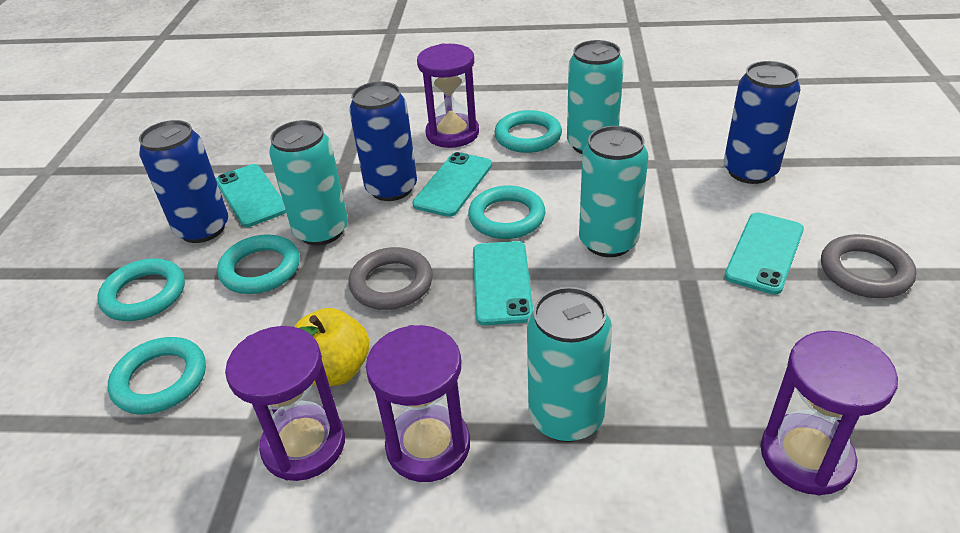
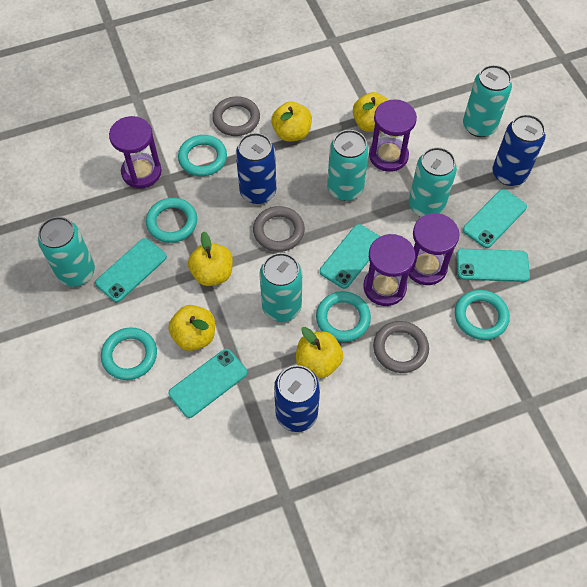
grey ring: [349,247,433,310] [821,234,916,298] = 2 -> [212,96,260,136] [253,206,305,252] [373,321,429,373] = 3
turquoise can: [269,120,348,246] [527,287,612,442] [567,40,624,154] [579,126,648,257] = 4 -> [38,217,95,287] [259,253,302,322] [327,130,369,201] [409,147,457,217] [463,65,512,137] = 5
turquoise phone: [216,164,286,227] [412,152,492,217] [473,241,533,325] [724,212,804,295] = 4 -> [95,238,167,302] [169,349,247,418] [320,224,380,289] [456,249,530,282] [463,189,527,248] = 5
yellow apple: [294,308,369,386] = 1 -> [168,305,215,351] [188,231,233,286] [271,101,312,141] [296,327,343,378] [353,92,388,132] = 5

